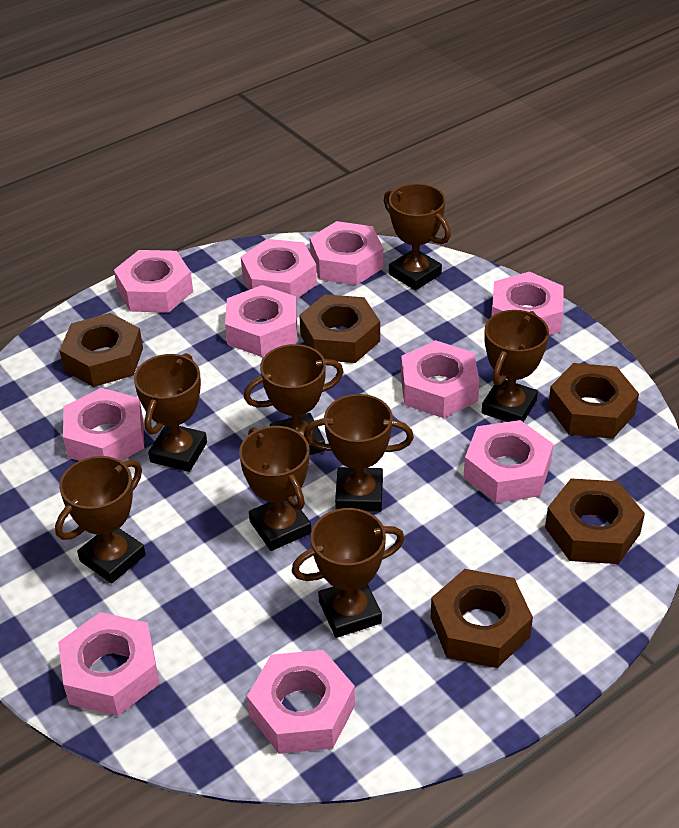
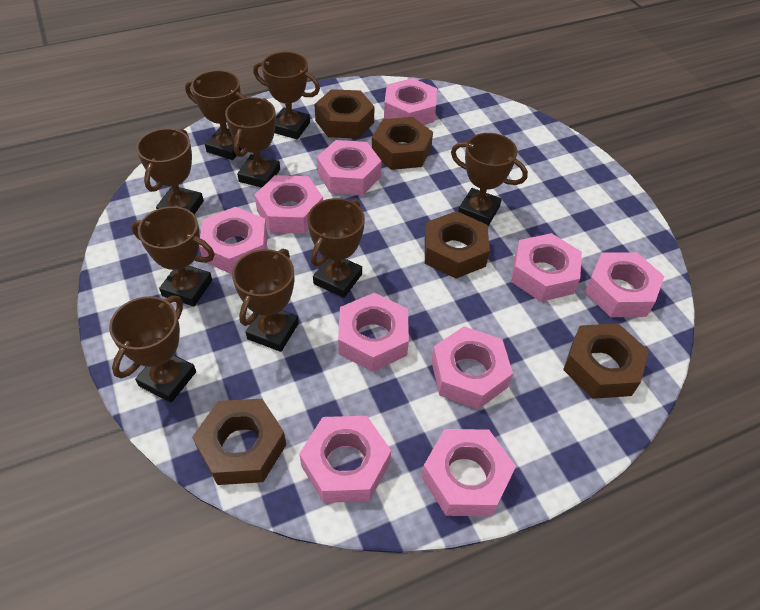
brown trophy: [55,456,146,584] [134,353,207,472] [239,426,311,551] [244,344,344,455] [291,508,405,638] [304,394,414,512] [384,183,451,291] [482,310,549,422] = 8 -> [109,296,196,403] [131,206,215,306] [136,128,204,215] [185,70,246,160] [225,97,280,188] [232,249,299,352] [253,52,320,139] [307,198,365,298] [451,133,528,226] = 9

